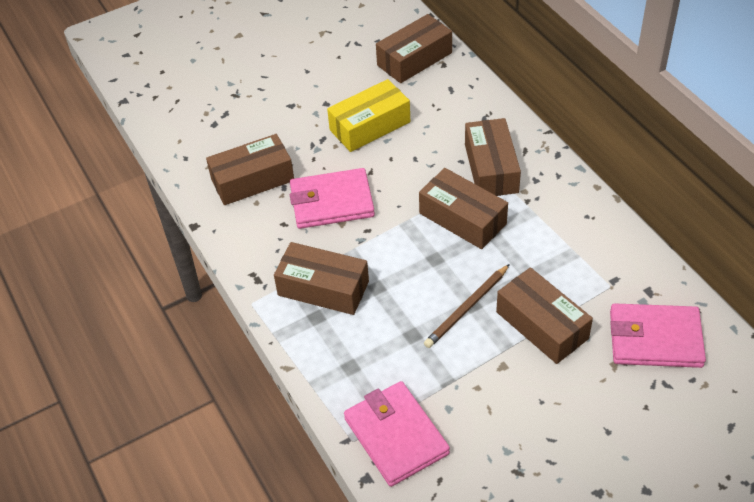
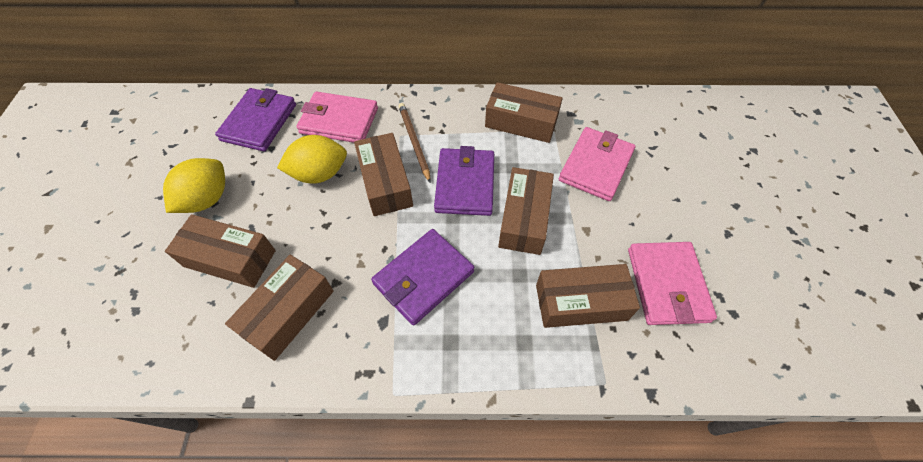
purple wallet: none = 0 -> [215,88,296,151] [371,229,474,326] [434,146,494,216] = 3
yellow box: [327,79,410,152] = 1 -> none = 0
yellow lemon: none = 0 -> [163,158,225,213] [277,135,347,184] = 2

